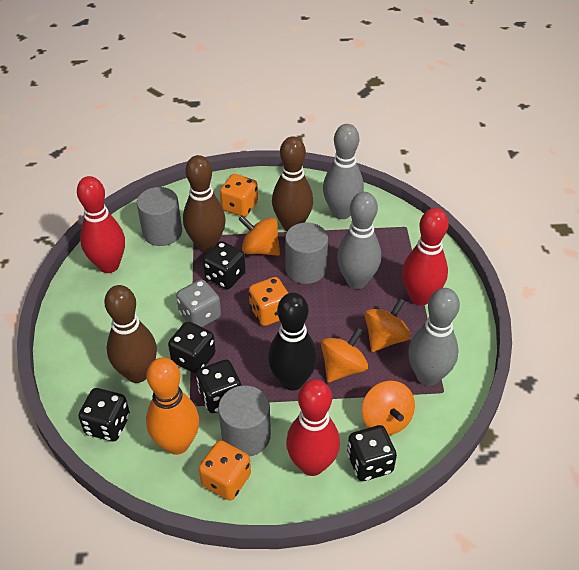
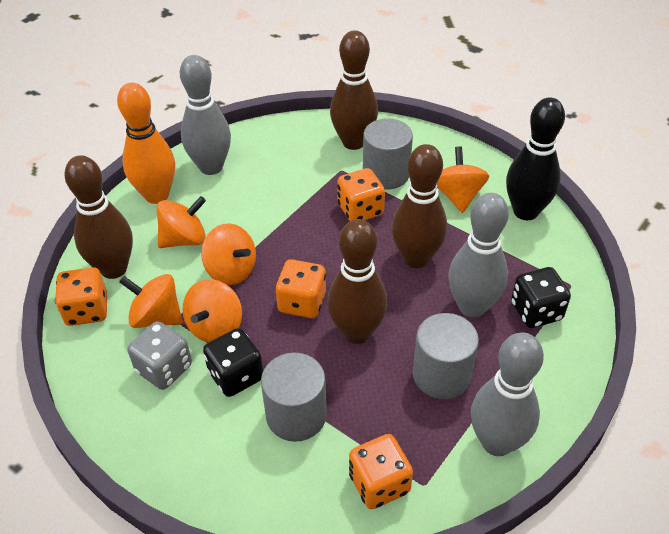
black dice: [78,388,130,441] [168,321,216,374] [196,360,241,413] [203,241,246,289] [347,425,397,481] = 5 -> [203,328,263,397] [511,267,571,328] = 2
brown bowling pin: [104,285,157,383] [183,155,226,252] [272,136,313,231] = 3 -> [64,156,133,279] [327,219,387,344] [330,30,378,150] [392,144,447,268] = 4
orange dice: [199,440,251,501] [220,174,258,217] [249,277,288,326] = 3 -> [55,267,107,326] [275,259,326,318] [337,168,385,221] [349,434,413,509] = 4
orange spinning top: [238,215,280,256] [321,327,368,382] [362,381,415,435] [365,298,411,352] = 4 -> [119,274,183,328] [156,196,206,248] [182,279,242,343] [201,224,256,285] [437,146,489,213] = 5
red bowling pin: [77,176,125,273] [286,379,340,476] [402,208,449,305] = 3 -> none = 0

